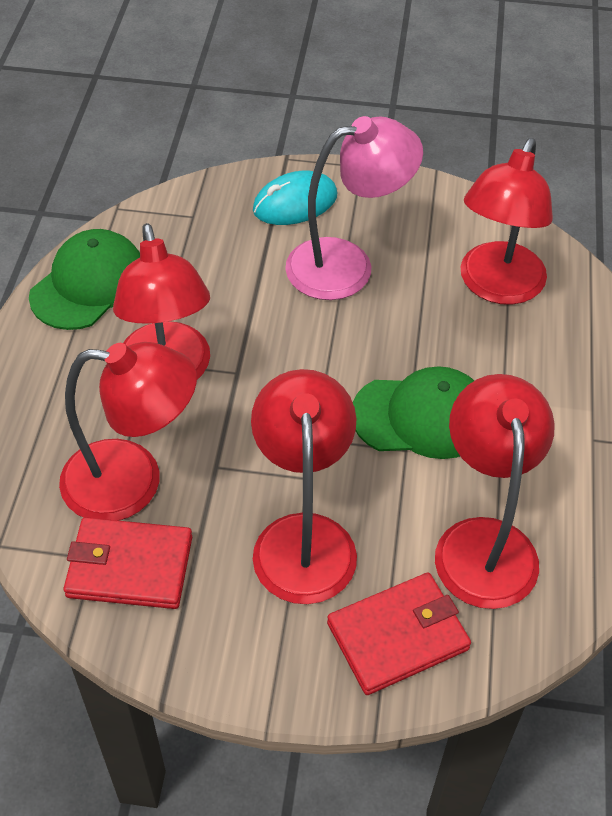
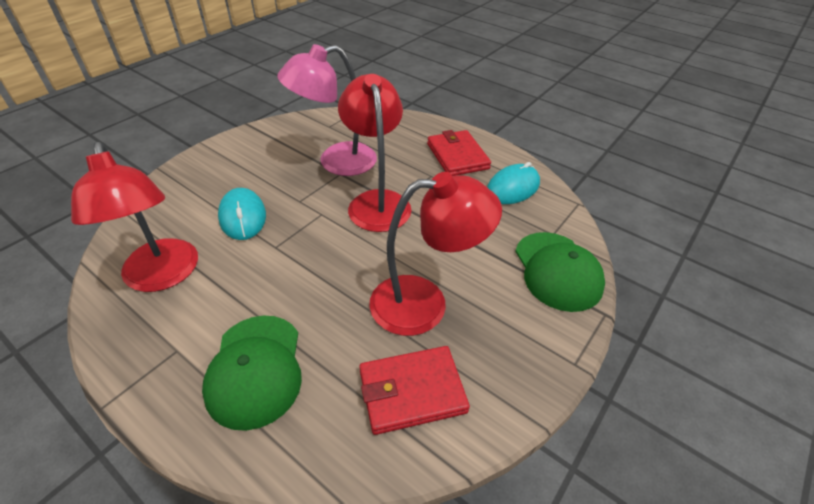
red lamp: [59,342,197,521] [113,223,210,380] [251,369,357,604] [435,374,555,609] [461,138,553,305] = 5 -> [71,142,198,292] [338,74,412,232] [369,172,502,336] = 3
turquoise mouse: [253,171,337,225] = 1 -> [218,188,266,240] [487,162,540,204] = 2

